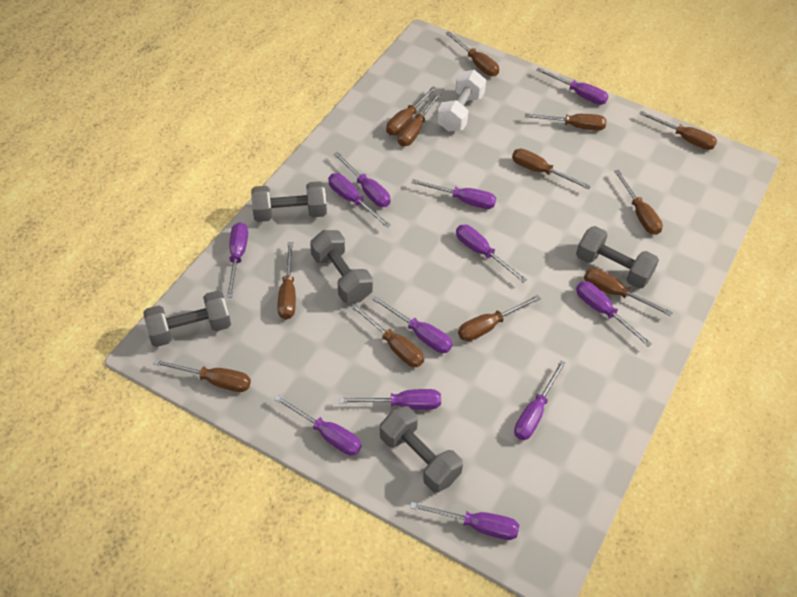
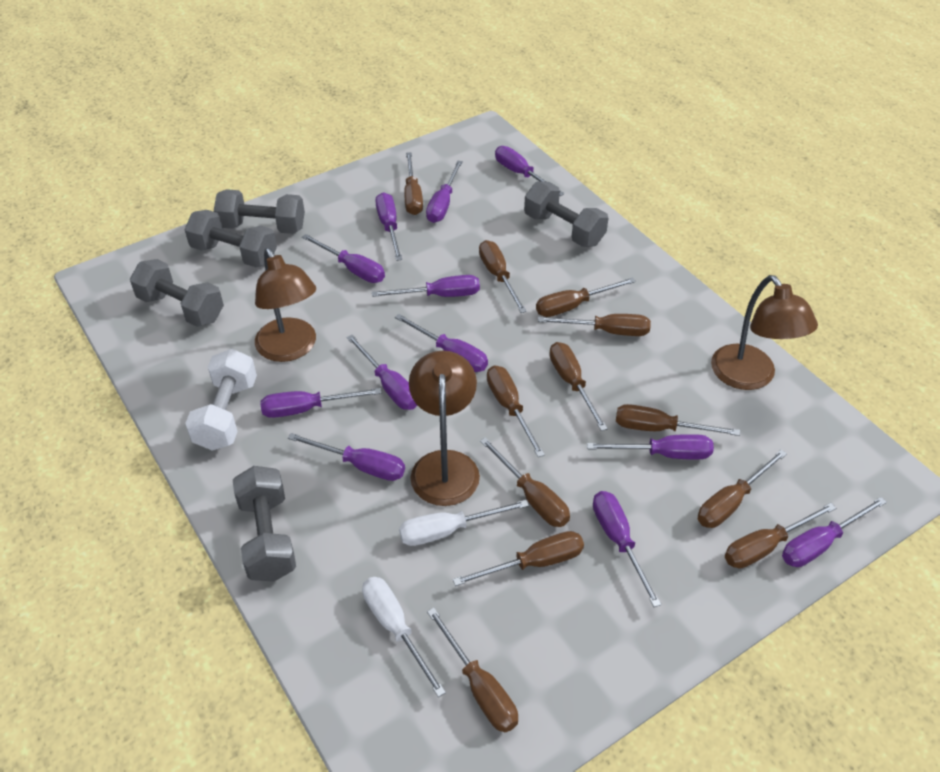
brown lamp: none = 0 -> [255,248,316,362] [409,351,480,506] [711,275,818,390] = 3
white screwdriver: none = 0 -> [362,577,446,697] [399,500,529,546] = 2

